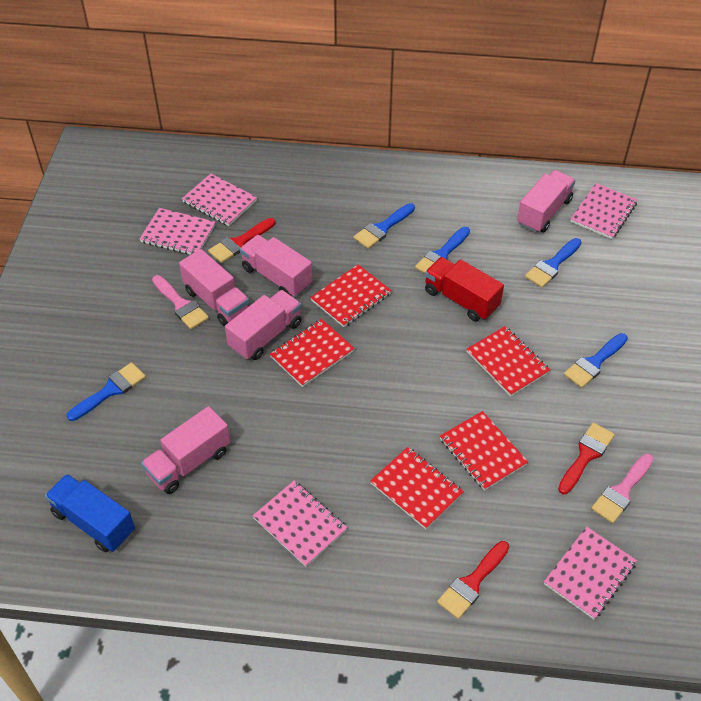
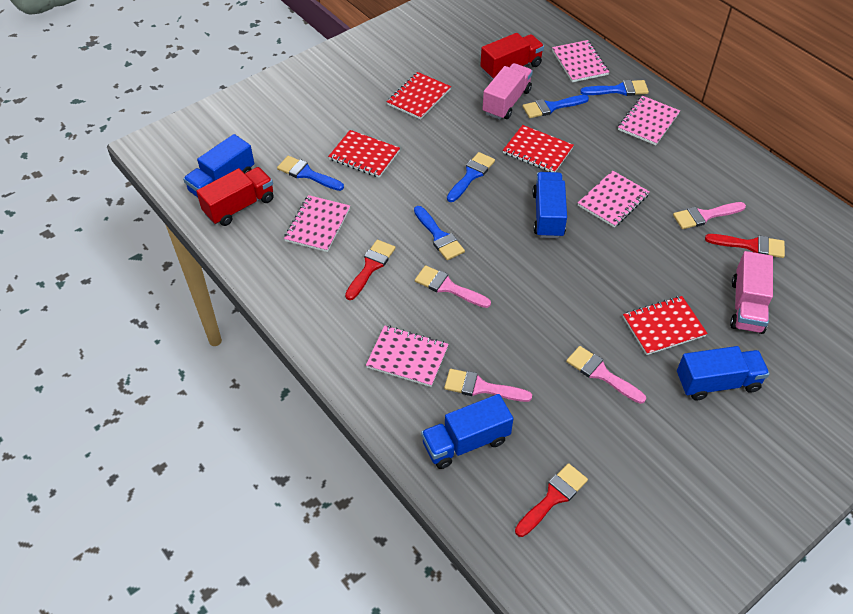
blue truck: [45,474,135,552] = 1 -> [183,134,254,197] [421,394,513,469] [532,172,567,238] [677,346,770,401] = 4
pink brush: [152,275,209,329] [591,453,654,523] = 2 -> [415,265,491,308] [444,369,532,402] [566,346,646,404] [673,202,746,229] = 4
pink truck: [141,406,230,494] [179,249,250,326] [225,290,301,360] [240,235,313,297] [517,170,576,233] = 5 -> [483,63,533,120] [730,251,773,334] = 2
red notebook: [270,319,355,387] [310,264,391,327] [370,447,464,529] [440,411,528,491] [466,326,550,397] = 5 -> [328,130,400,178] [387,72,451,119] [503,125,574,172] [623,296,708,355] = 4
red truck: [425,257,504,321] = 1 -> [196,167,274,226] [480,33,544,79] = 2

